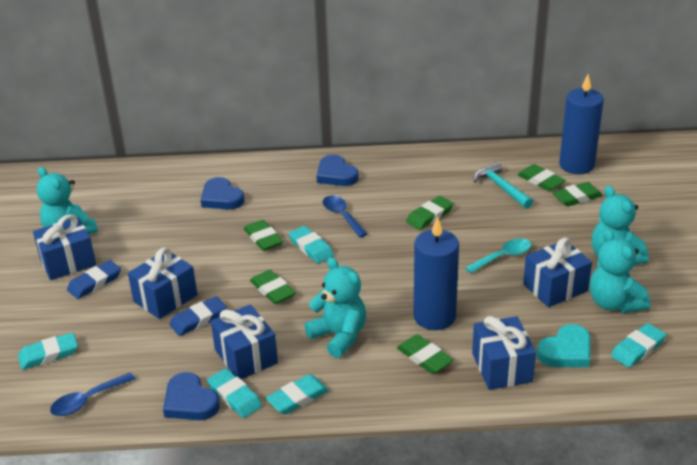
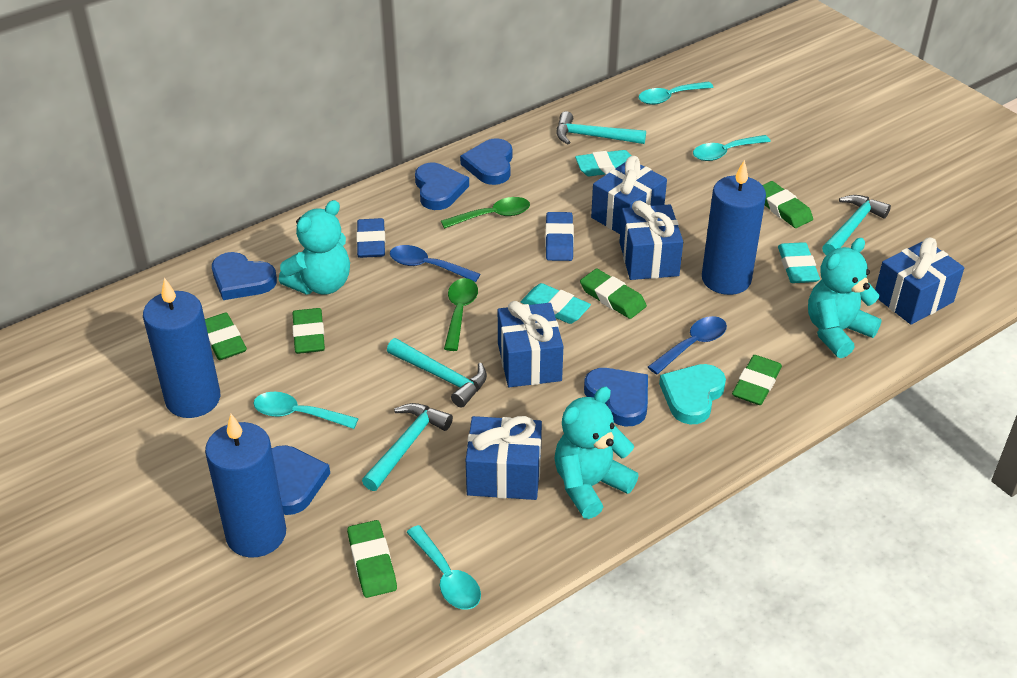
blue candle: [414,216,459,330] [559,74,604,174] = 2 -> [143,278,220,418] [205,414,286,558] [702,160,766,295] = 3
blue heart: [163,372,219,420] [201,177,244,209] [317,155,359,186] = 3 -> [212,252,277,300] [272,445,330,515] [415,163,469,210] [460,138,512,185] [584,368,648,426] = 5
green spoon: none = 0 -> [441,197,530,229] [444,278,478,351] = 2
turquoise eraser: [18,332,78,370] [207,368,262,418] [266,374,329,414] [289,226,334,263] [611,323,666,368] = 5 -> [521,283,591,324] [575,150,631,176] [778,242,820,283] = 3
turquoise hammer: [474,162,533,209] = 1 -> [362,403,453,491] [387,338,487,408] [557,111,646,144] [822,195,891,255] = 4
turquoise spoon: [465,238,532,273] = 1 -> [253,392,359,429] [406,525,481,610] [638,81,714,105] [693,135,771,161] = 4
turquoise teddy bear: [37,167,98,234] [304,257,366,358] [590,229,650,313] [592,186,649,264] = 4 -> [279,200,350,295] [554,387,639,519] [808,238,882,358] = 3

